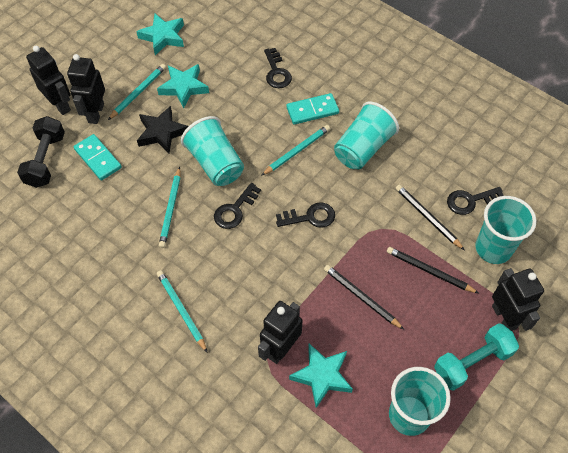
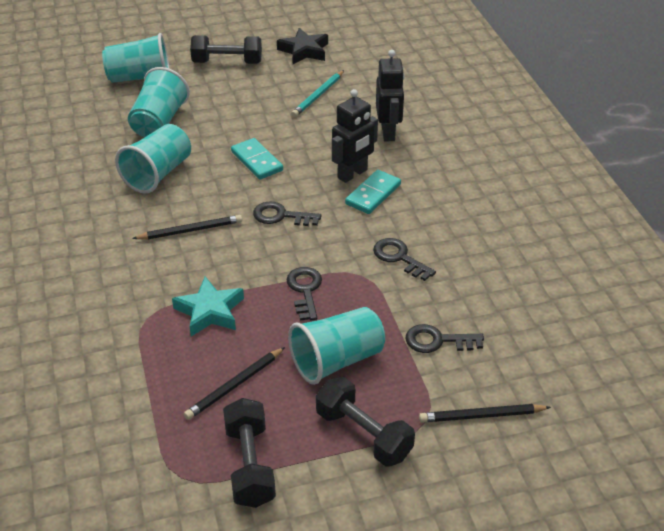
black dumbbell: [17,116,65,188] = 1 -> [190,35,262,64] [223,398,276,508] [316,377,415,467] = 3
black robot: [26,46,71,115] [67,54,105,124] [258,301,302,364] [492,268,544,331] = 4 -> [332,89,378,183] [376,50,405,141] = 2
turquoise dumbbell: [434,323,519,391] = 1 -> none = 0
turquoise pencil: [108,64,166,120] [157,270,208,353] [159,167,181,248] [261,125,330,176] = 4 -> [291,70,344,117] = 1
turquoise star: [136,14,184,55] [157,64,209,108] [289,344,353,408] = 3 -> [172,277,244,336] = 1

